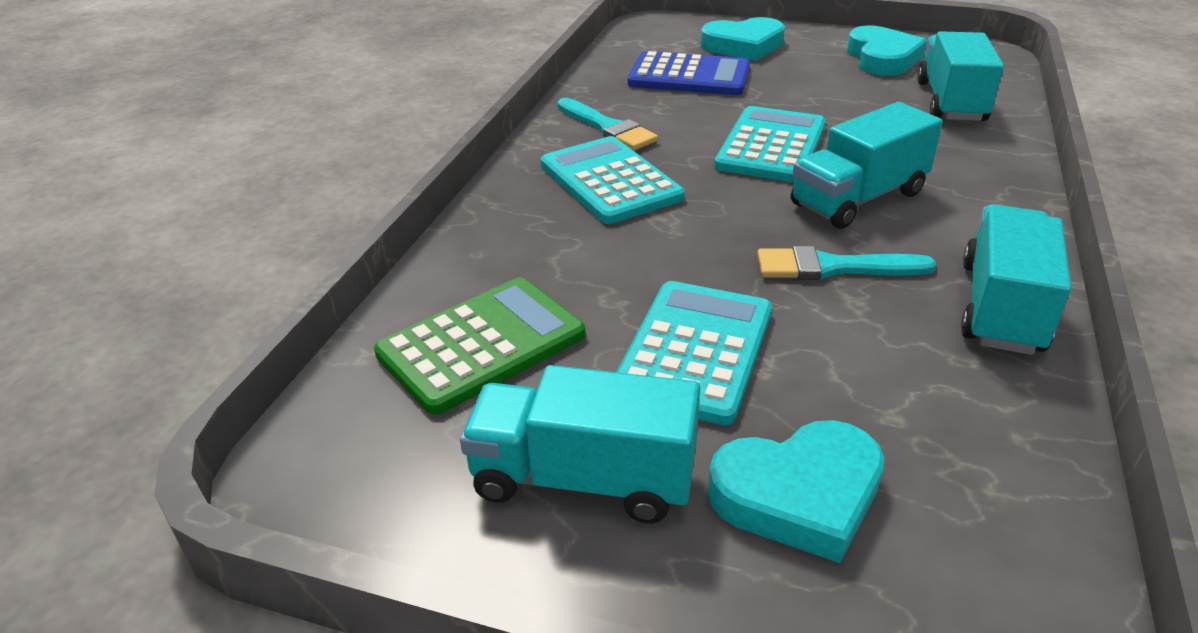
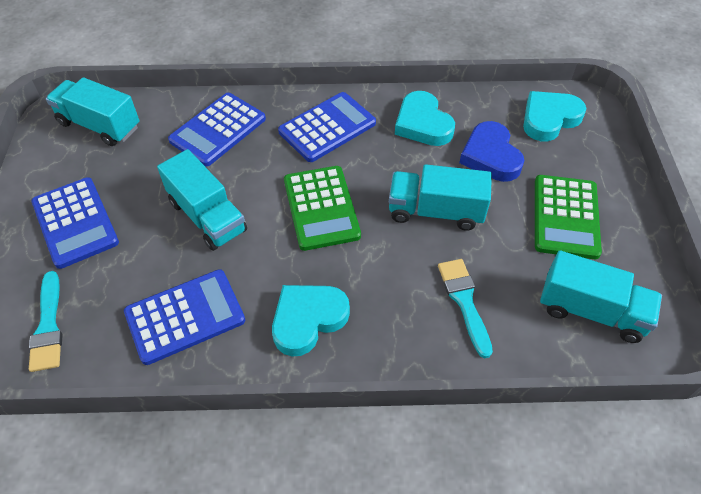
blue calculator: [628,51,750,95] = 1 -> [32,177,119,269] [124,269,245,365] [168,93,266,167] [278,92,376,162] = 4
blue heart: none = 0 -> [459,121,524,182] = 1
green calculator: [374,277,585,415] = 1 -> [284,166,361,251] [535,175,602,259] = 2
turquoise calculator: [541,136,685,224] [617,281,772,425] [714,106,826,183] = 3 -> none = 0

